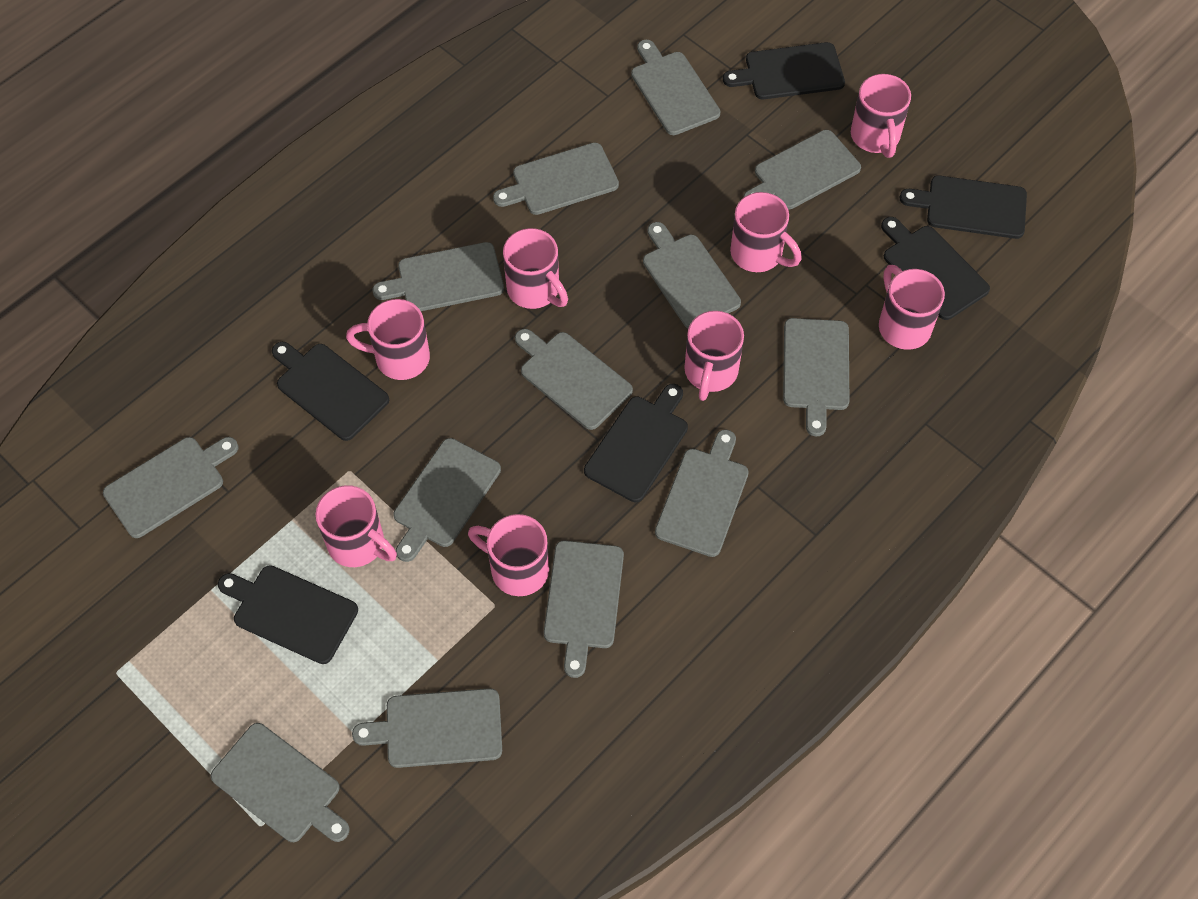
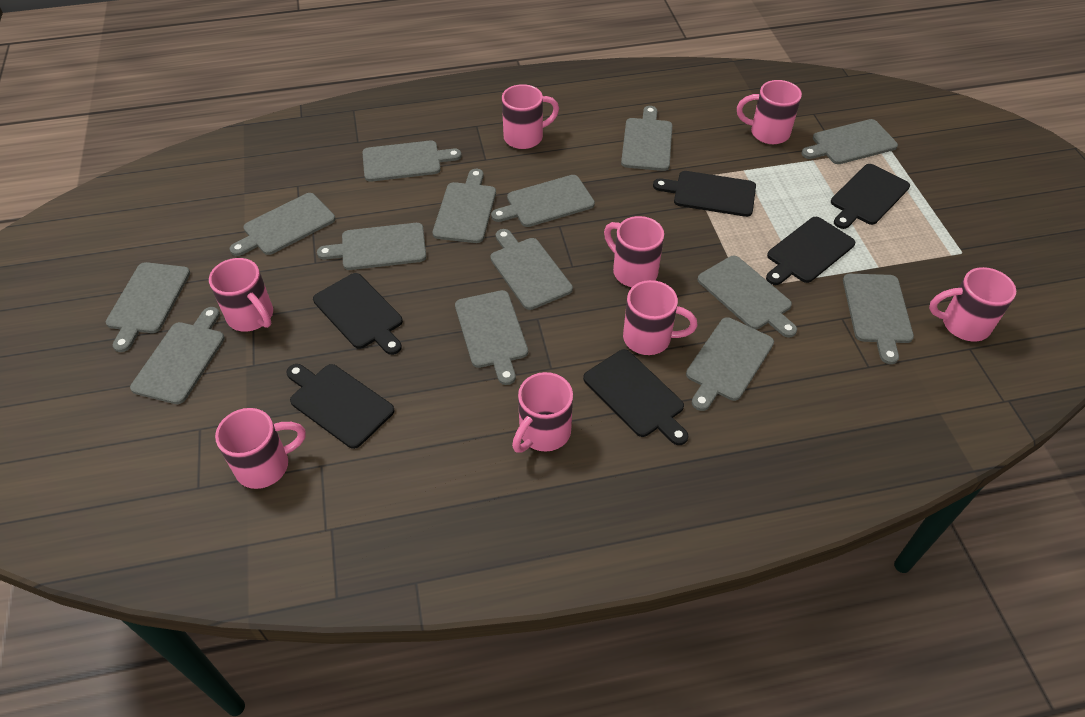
grey cutting board: [103,437,238,538] [211,723,350,842] [352,688,502,768] [373,242,504,311] [394,438,501,562] [493,143,619,215] [515,329,633,430] [544,540,624,678] [631,40,720,135] [643,222,741,329] [655,429,749,557] [743,130,861,209] [783,318,849,437] = 13 -> [106,262,190,352] [130,307,225,404] [230,193,335,256] [317,223,426,270] [362,140,462,182] [433,169,496,243] [455,290,528,385] [490,229,573,310] [491,175,595,227] [621,106,672,171] [686,317,774,411] [697,256,797,337] [802,119,898,164] [843,274,914,364] = 14

